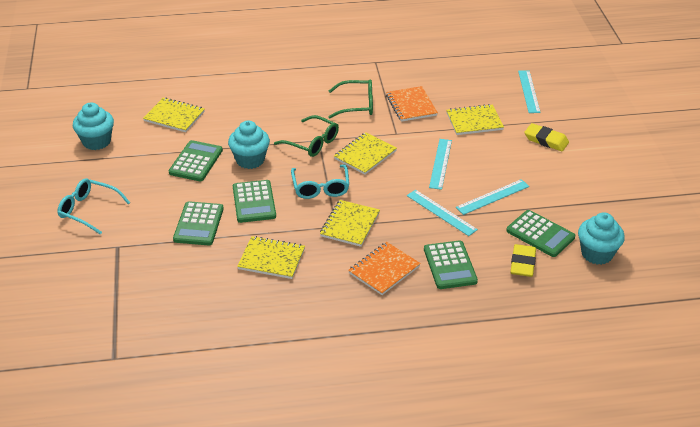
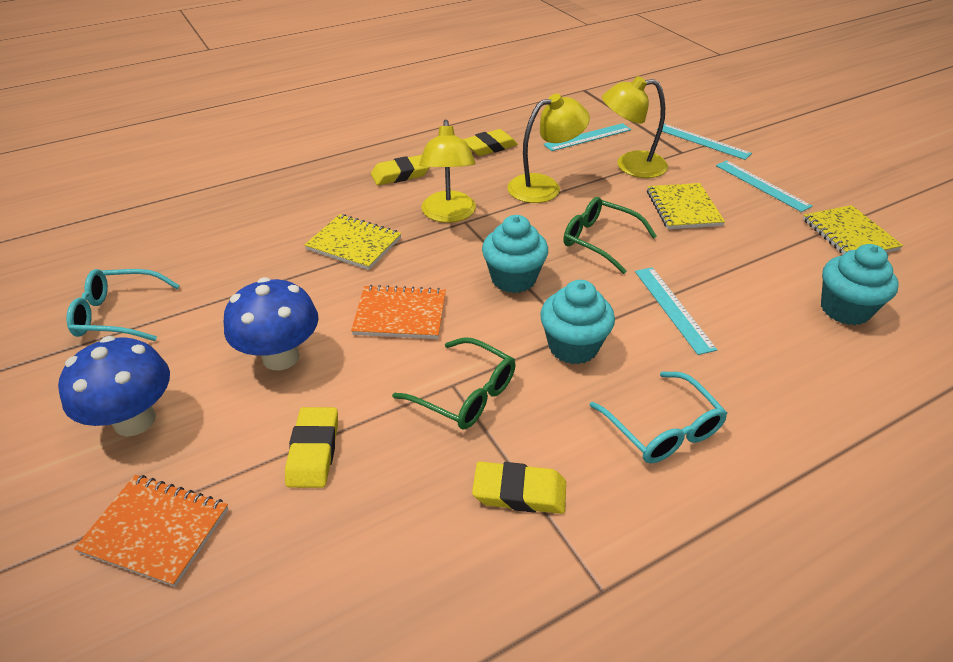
blue mushroom: none = 0 -> [58,336,170,436] [224,277,318,370] = 2
green calculator: [169,140,223,181] [173,201,224,245] [233,180,276,223] [424,240,478,289] [506,210,575,257] = 5 -> none = 0
yellow eraser: [510,244,536,277] [524,123,569,151] = 2 -> [285,407,338,488] [371,155,430,185] [463,129,518,156] [472,462,566,514] = 4
yellow lamp: none = 0 -> [419,120,476,223] [507,94,590,203] [602,76,668,178] = 3
yellow notebook: [143,98,205,132] [237,236,305,279] [320,200,380,247] [334,132,397,175] [446,104,504,135] = 5 -> [305,214,401,270] [647,183,725,229] [803,205,903,254] = 3

